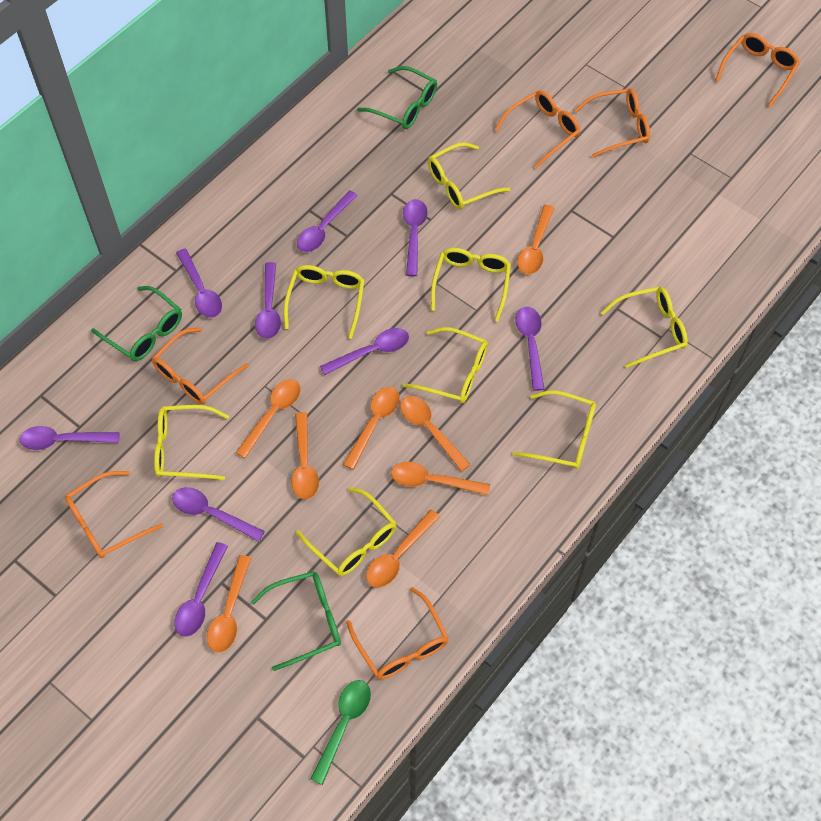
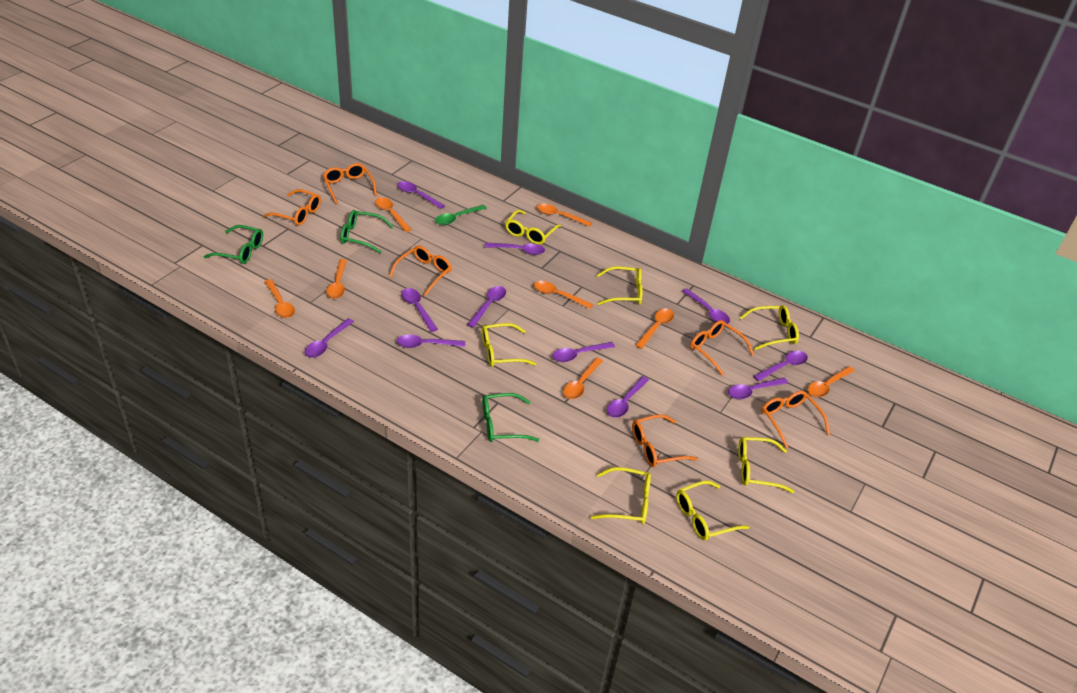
purple spoon: [20,426,120,450] [172,487,265,542] [174,542,228,637] [176,248,222,318] [255,262,281,339] [297,190,358,252] [320,328,409,375] [403,199,428,277] [516,307,544,391] = 9 -> [305,318,354,358] [397,181,445,209] [397,334,465,348] [401,288,438,332] [467,286,506,328] [484,242,545,255] [552,342,615,362] [607,376,649,418] [682,288,730,324] [728,378,788,399] [753,351,808,381] = 11
yellow glasses: [154,405,229,480] [284,265,364,339] [296,487,396,576] [403,327,488,403] [428,142,511,210] [431,248,511,322] [513,391,596,469] [601,287,688,368] = 8 -> [482,323,536,367] [505,210,561,245] [591,467,651,524] [597,266,643,305] [676,481,749,541] [738,437,794,493] [739,305,799,350] = 7

